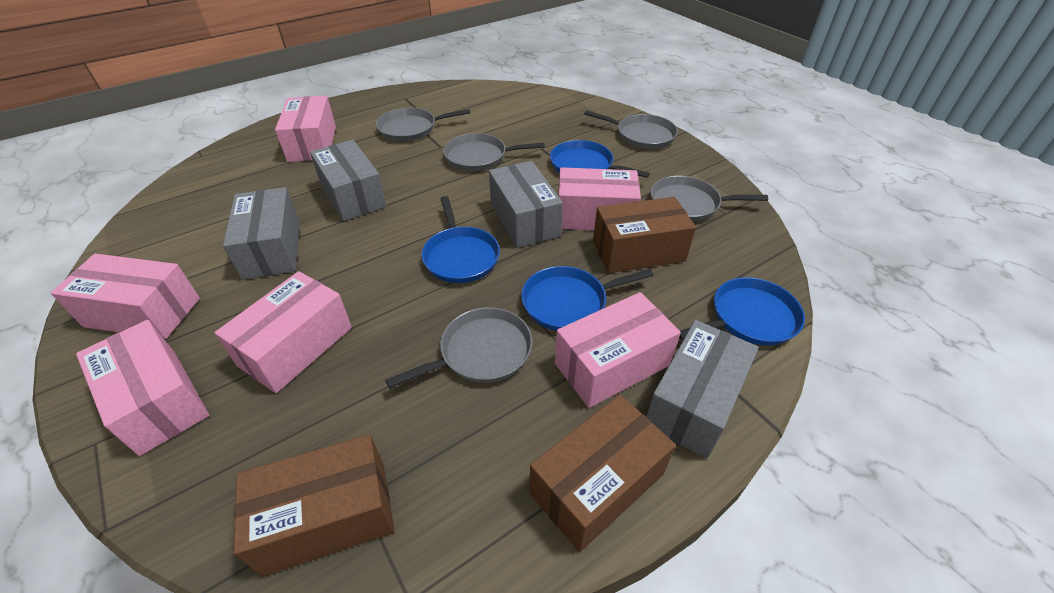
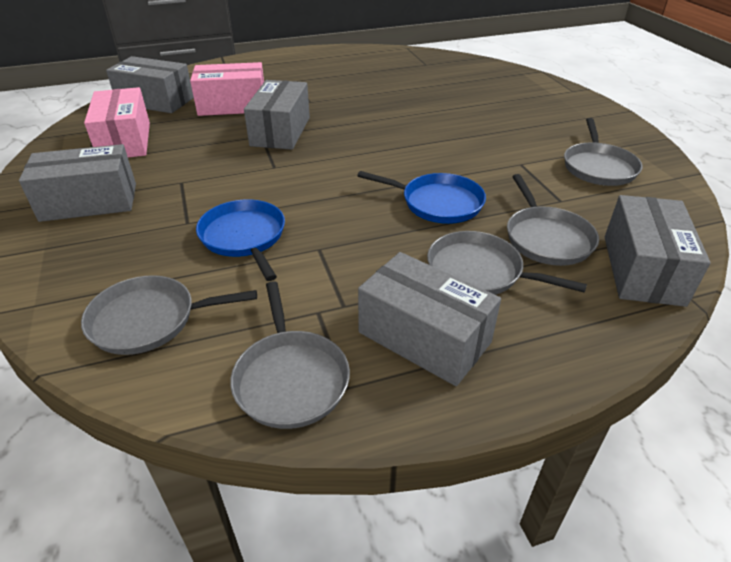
blue pan: [422,196,500,283] [521,266,653,331] [550,140,650,178] [679,277,805,345] = 4 -> [196,199,285,281] [357,171,486,224] = 2
brown box: [234,435,395,577] [530,394,676,552] [593,197,696,273] = 3 -> none = 0
grey box: [223,187,300,280] [310,140,387,221] [489,161,563,248] [646,320,759,459] = 4 -> [19,144,136,222] [106,56,194,113] [244,80,310,150] [358,252,501,386] [605,195,711,307] = 5
pink box: [51,254,200,339] [76,320,209,456] [215,271,352,393] [275,96,336,162] [555,292,681,408] [558,167,641,230] = 6 -> [84,87,150,158] [190,62,264,116] = 2

